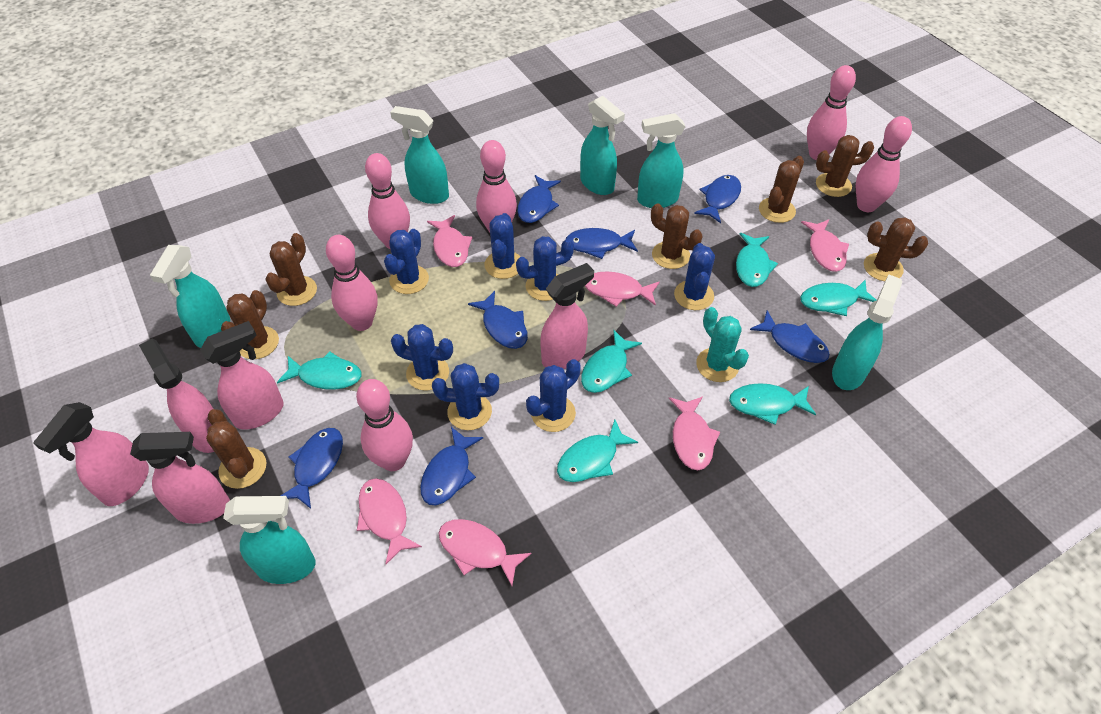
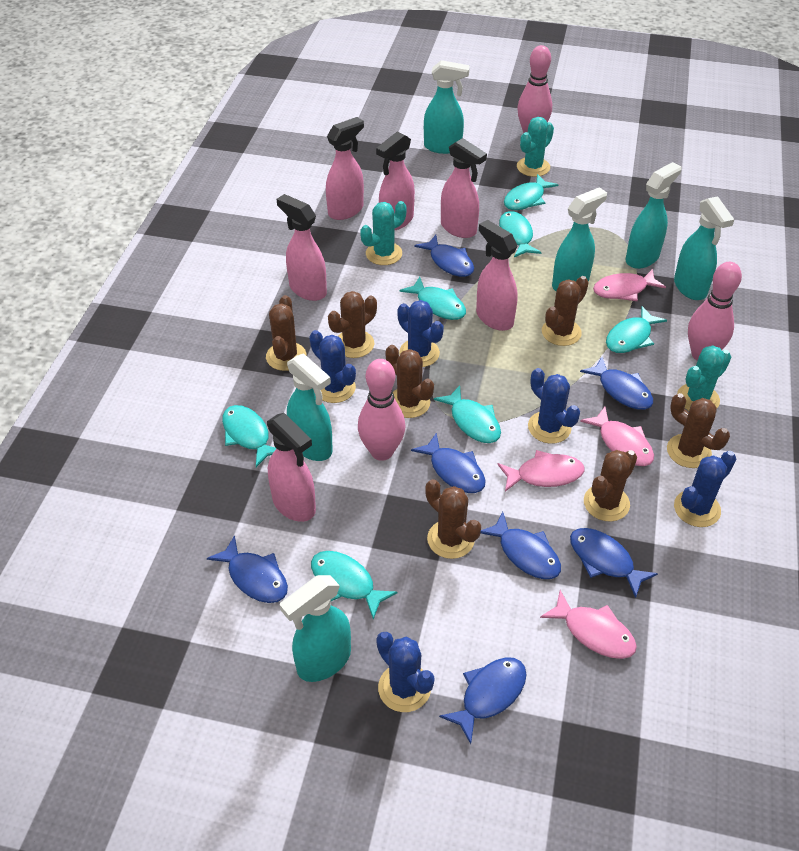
blue cactus: [384,229,429,294] [391,324,453,391] [432,363,499,430] [485,213,520,279] [516,236,574,301] [526,359,581,432] [674,243,715,310] = 7 -> [309,330,356,403] [376,632,435,712] [397,300,444,367] [528,368,580,444] [674,451,736,527] = 5
pink bowling pin: [326,235,378,331] [356,379,413,471] [365,153,410,249] [476,140,517,233] [807,65,856,160] [856,116,912,212] = 6 -> [358,359,405,461] [517,45,552,133] [688,262,742,361] = 3
pink fish: [357,478,422,564] [427,215,473,267] [438,519,531,586] [585,271,660,307] [669,396,720,470] [801,219,849,272] = 6 -> [497,450,585,492] [540,590,637,659] [580,407,654,466] [593,269,666,301] = 4
pink spray bottle: [33,402,149,506] [130,432,230,524] [139,339,214,453] [200,321,284,430] [540,263,594,369] = 5 -> [267,413,316,522] [276,194,327,301] [326,117,364,220] [376,131,415,231] [441,138,487,238] [476,220,518,331] = 6
turquoise cactus: [696,307,749,382] = 1 -> [360,201,406,265] [517,117,554,177] [677,345,731,411] = 3
turquoise fish: [277,351,361,390] [557,419,638,482] [581,329,642,393] [729,383,816,425] [736,233,778,287] [800,280,877,316] = 6 -> [222,405,276,467] [311,551,398,619] [400,277,466,320] [434,385,501,443] [499,211,542,257] [504,174,558,210] [606,306,667,353] = 7

